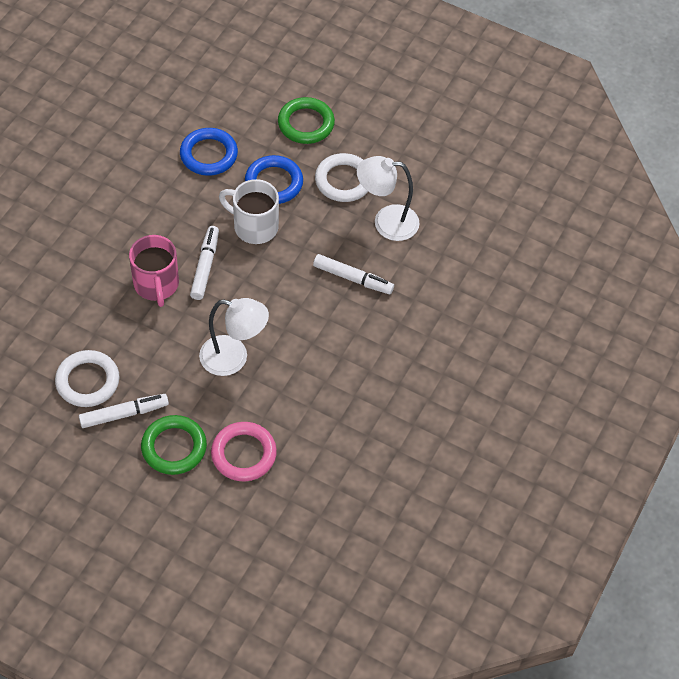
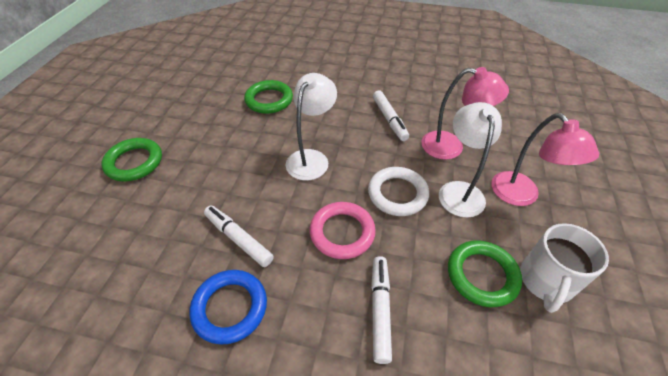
blue ring: [180,128,238,176] [245,155,303,204] = 2 -> [189,270,267,345] = 1
green ring: [141,415,207,475] [278,97,335,144] = 2 -> [101,138,162,182] [244,80,293,114] [448,240,522,307] = 3
pink lamp: none = 0 -> [421,67,509,160] [491,113,599,206] = 2
pink mug: [129,235,179,307] = 1 -> none = 0
white ring: [55,350,119,407] [315,153,368,202] = 2 -> [368,167,429,216] = 1

